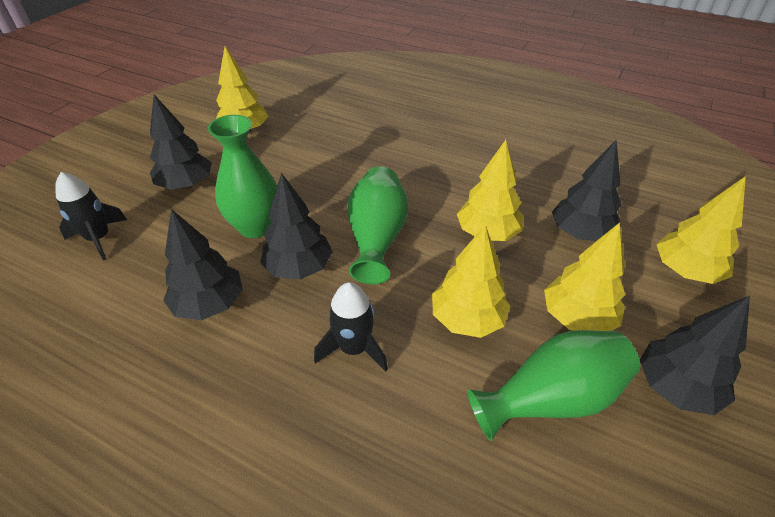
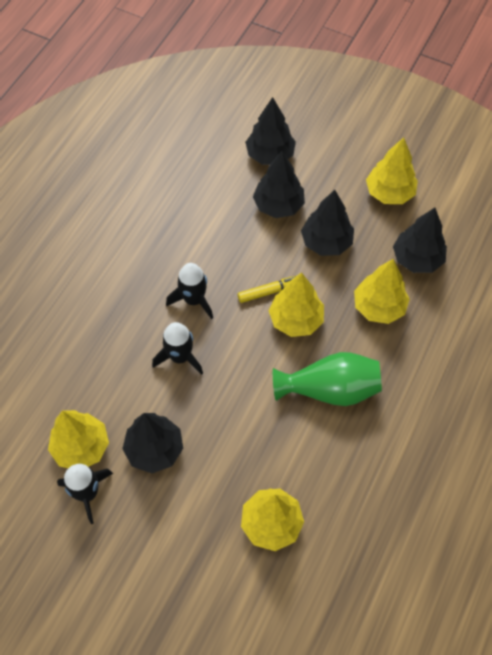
black rocket: [55,172,127,260] [314,282,388,372] = 2 -> [57,464,113,524] [152,322,203,375] [166,263,213,319] = 3
green vase: [208,115,277,238] [347,166,408,284] [468,330,640,441] = 3 -> [273,352,382,406] = 1
yellow marker: none = 0 -> [238,276,296,303] = 1

